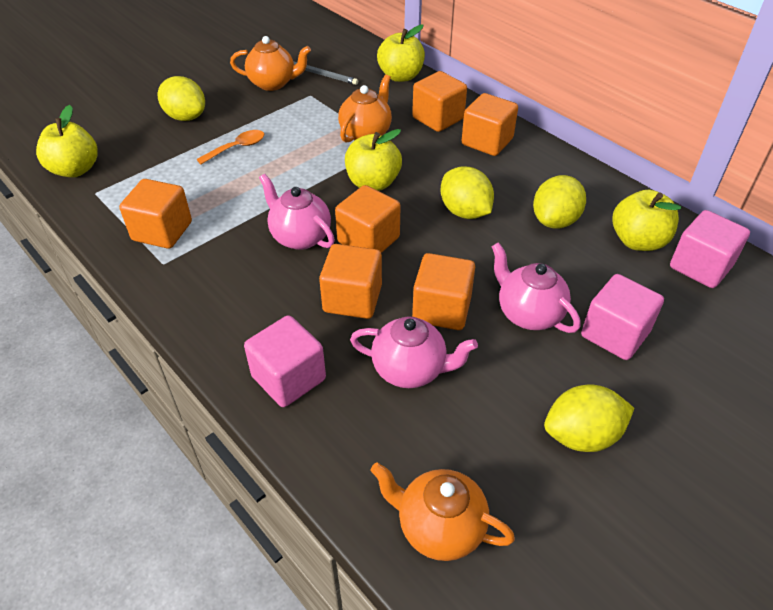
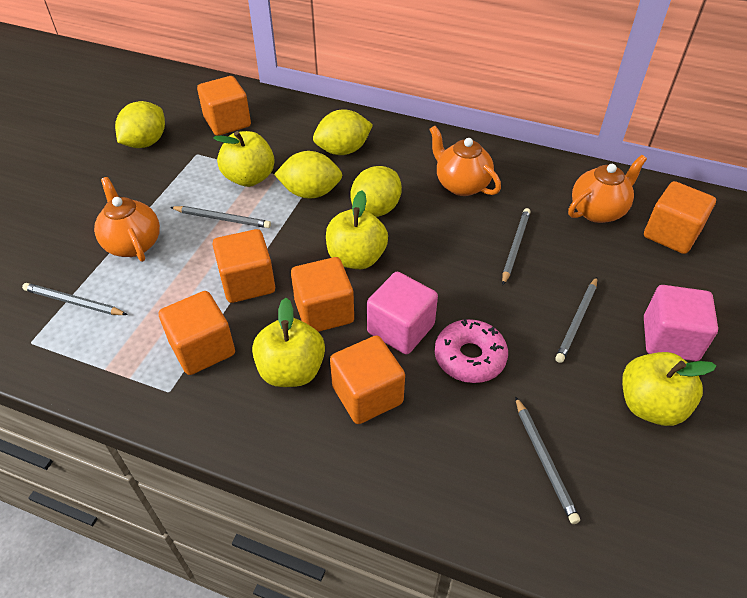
grey pencil: [293,61,358,85] = 1 -> [22,283,128,315] [170,206,271,228] [502,208,531,285] [515,396,580,524] [555,277,597,363] = 5
orange spoon: [196,130,264,164] = 1 -> none = 0
pink cube: [244,315,326,407] [581,274,664,360] [670,210,750,288] = 3 -> [367,272,438,354] [644,285,718,361] = 2
pink donut: none = 0 -> [435,319,508,383] = 1
pink teapot: [259,174,335,250] [350,316,478,388] [491,243,580,333] = 3 -> none = 0

